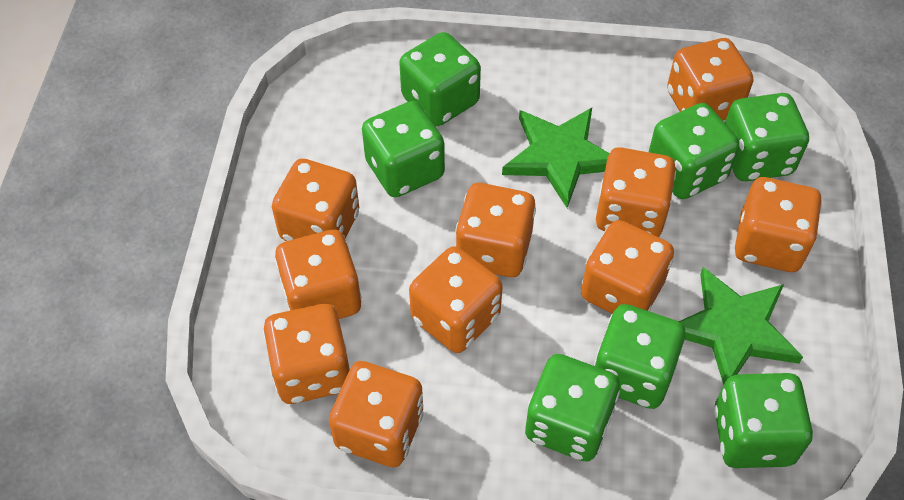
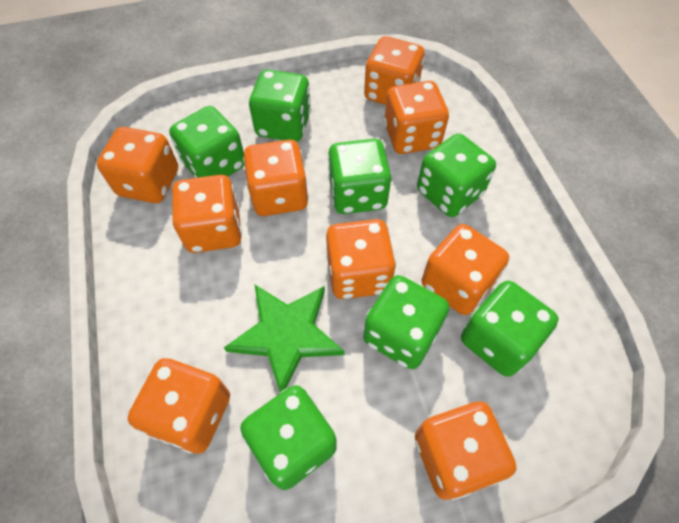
green star: [502,108,610,208] [678,267,803,385] = 2 -> [224,285,345,393] = 1
orange dice: [263,304,350,404] [272,159,359,241] [275,229,362,319] [329,361,424,467] [409,246,503,353] [455,183,536,277] [581,220,674,313] [596,147,676,237] [667,38,753,120] [735,177,822,272] = 10 -> [97,127,178,203] [128,358,230,454] [172,175,242,253] [243,140,309,216] [326,219,396,299] [364,36,425,105] [384,81,449,154] [415,401,517,500] [422,224,509,315] = 9

